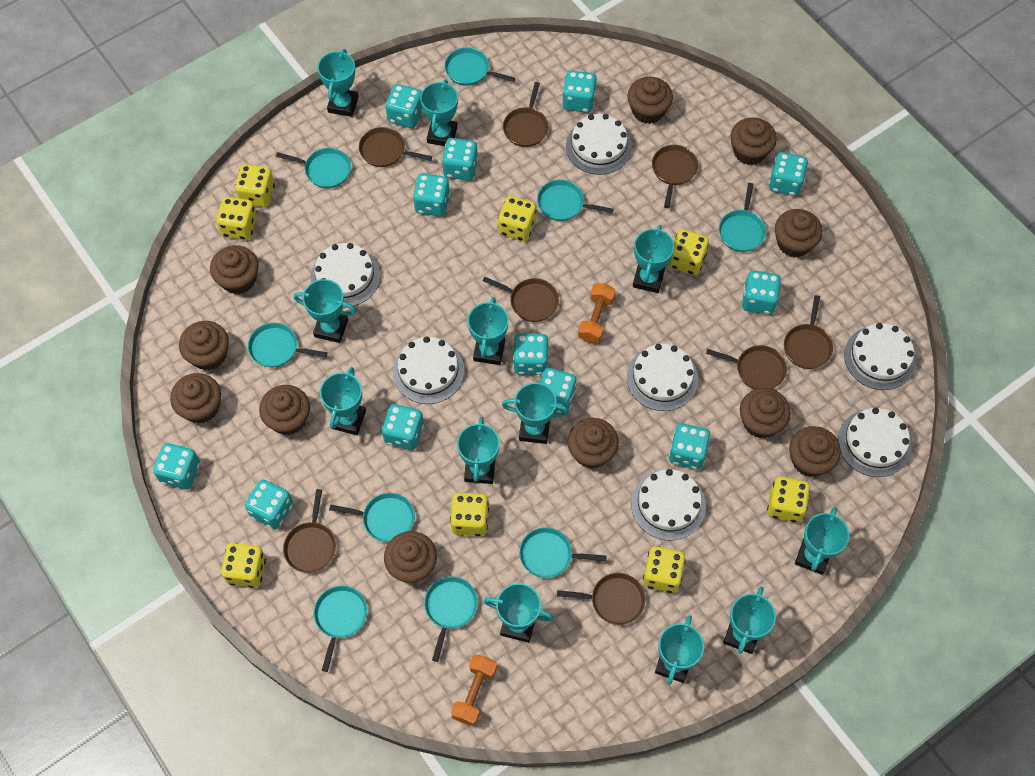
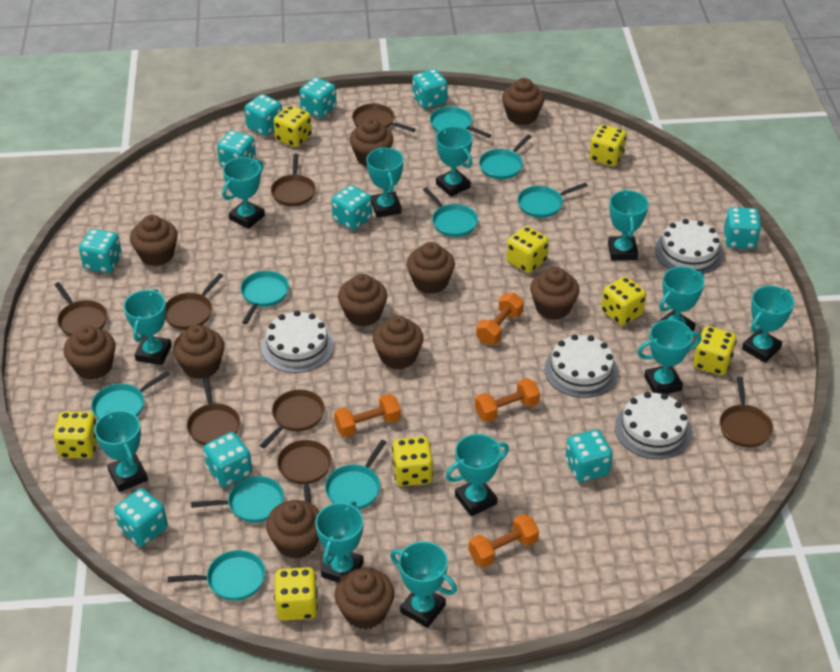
orange dumbbell: [451,654,497,726] [578,283,615,343] = 2 -> [334,394,401,437] [469,514,539,567] [475,378,540,422] [476,293,524,344] = 4
turquoise dice: [153,443,200,489] [245,479,293,529] [382,404,424,450] [386,84,423,128] [413,173,450,216] [442,138,478,181] [513,333,549,375] [540,368,577,413] [563,71,597,113] [669,423,711,470] [742,271,781,315] [769,152,808,196] = 12 -> [79,229,122,273] [114,489,168,546] [204,432,252,487] [217,130,256,167] [244,94,282,136] [299,77,337,118] [332,185,372,230] [412,69,448,109] [565,430,613,482] [724,207,761,249] = 10
white cake: [311,243,380,308] [393,336,464,404] [566,114,632,175] [627,344,698,411] [631,469,706,540] [838,408,912,477] [844,323,916,390] = 7 -> [261,311,334,373] [544,334,618,398] [615,392,692,459] [655,219,723,274] = 4

